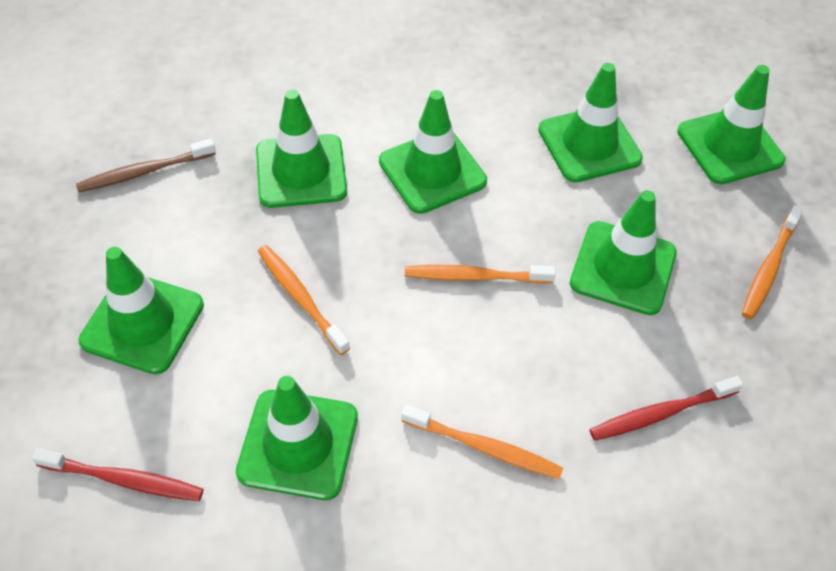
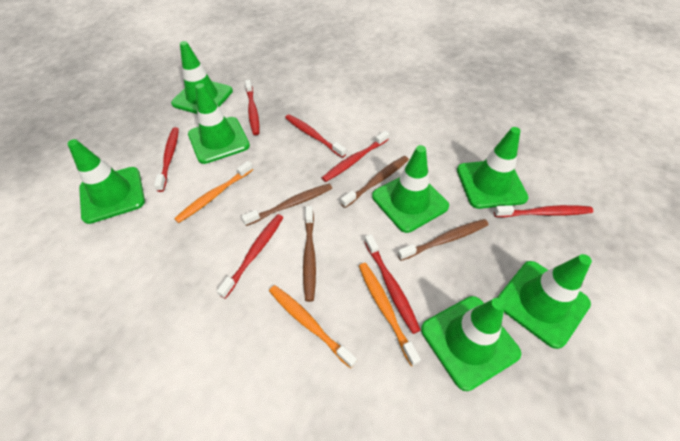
brown toothbrush: [76,139,216,192] = 1 -> [241,184,332,226] [303,206,316,302] [341,156,409,208] [397,219,489,261] = 4
orange toothbrush: [258,245,350,355] [402,405,563,479] [405,265,556,284] [742,205,803,319] = 4 -> [174,161,253,223] [269,285,357,369] [359,263,421,366] = 3
red toothbrush: [32,448,204,501] [590,376,743,440] = 2 -> [154,127,179,192] [217,214,284,299] [245,80,259,135] [285,115,346,158] [322,131,389,182] [364,234,421,334] [494,205,593,217] = 7

